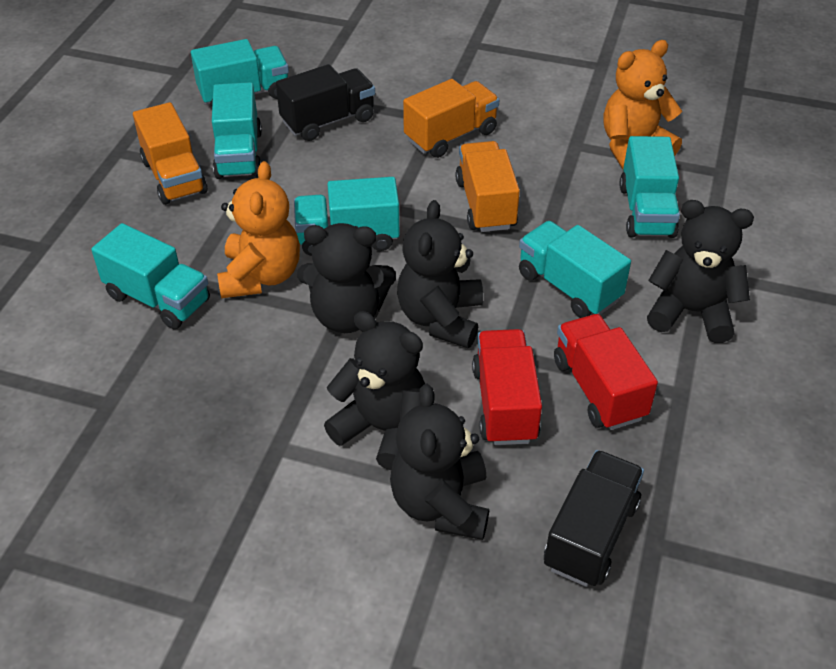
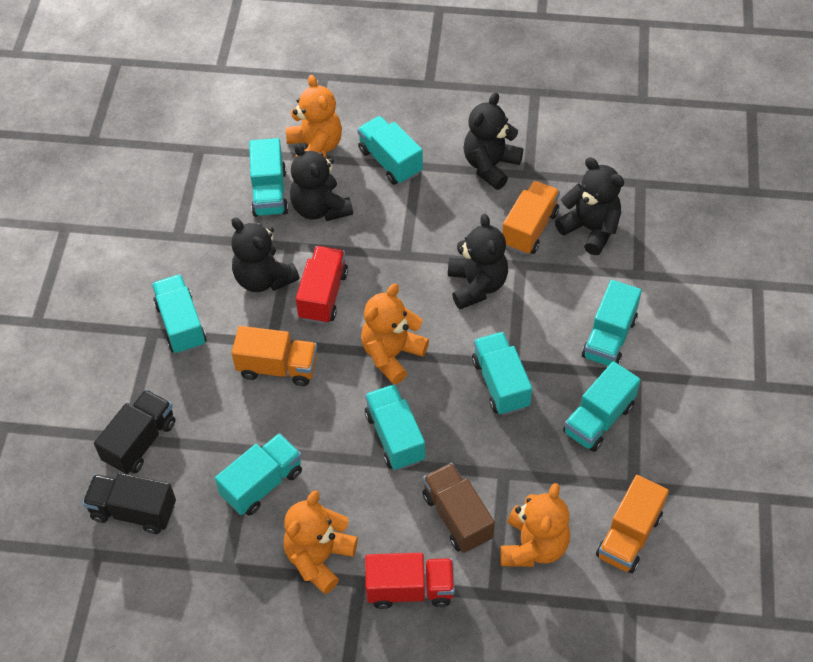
brown truck: none = 0 -> [423,463,495,553] = 1
orange teddy bear: [217,161,300,298] [603,40,682,169] = 2 -> [283,490,358,594] [286,75,342,158] [361,284,429,384] [500,483,570,567] = 4
turquoise truck: [91,223,210,329] [191,39,289,106] [212,82,262,179] [294,177,400,256] [519,221,631,318] [619,136,680,238] = 6 -> [152,274,207,354] [215,433,302,516] [249,138,288,217] [357,116,423,185] [365,384,425,470] [472,332,532,415] [563,361,641,452] [582,280,642,366] = 8

